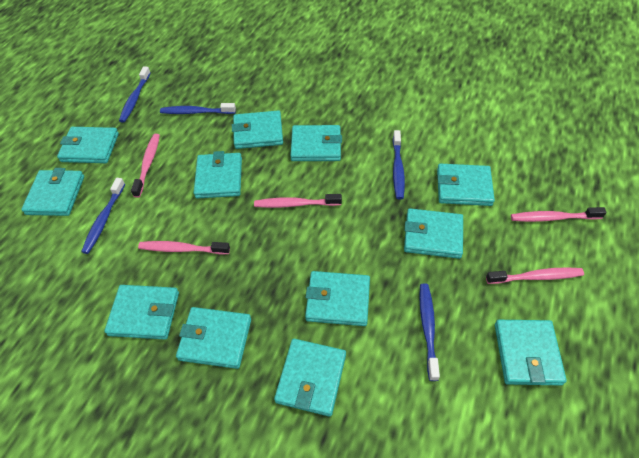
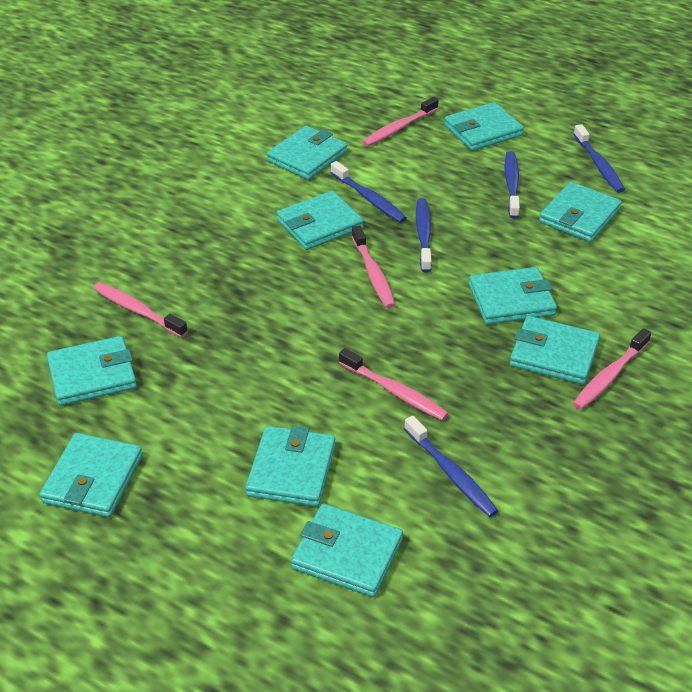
turquoise wallet: [21,168,84,216] [57,127,119,163] [104,285,179,340] [176,307,251,369] [194,151,242,198] [232,110,283,149] [274,339,346,417] [290,125,342,161] [305,271,370,326] [404,208,463,259] [437,163,495,206] [495,320,567,385] = 12 -> [40,433,143,517] [47,336,137,406] [246,425,335,507] [267,126,347,180] [277,191,363,250] [291,504,403,597] [444,102,524,151] [469,267,557,325] [510,316,600,385] [539,182,622,242] = 10

